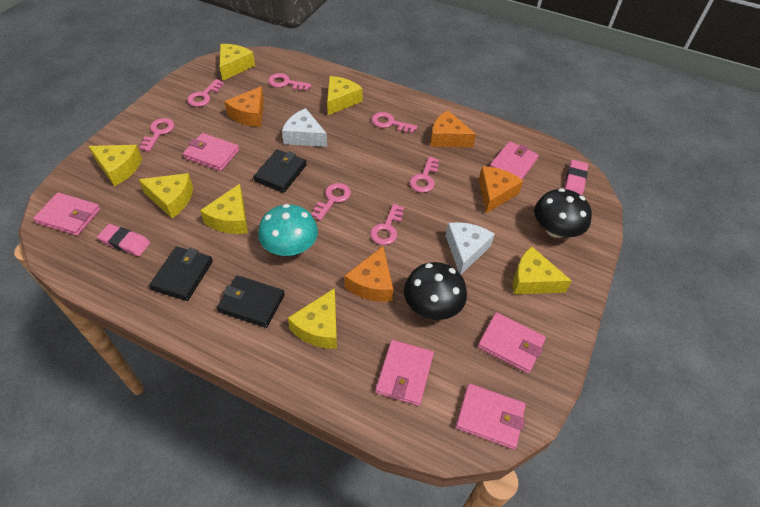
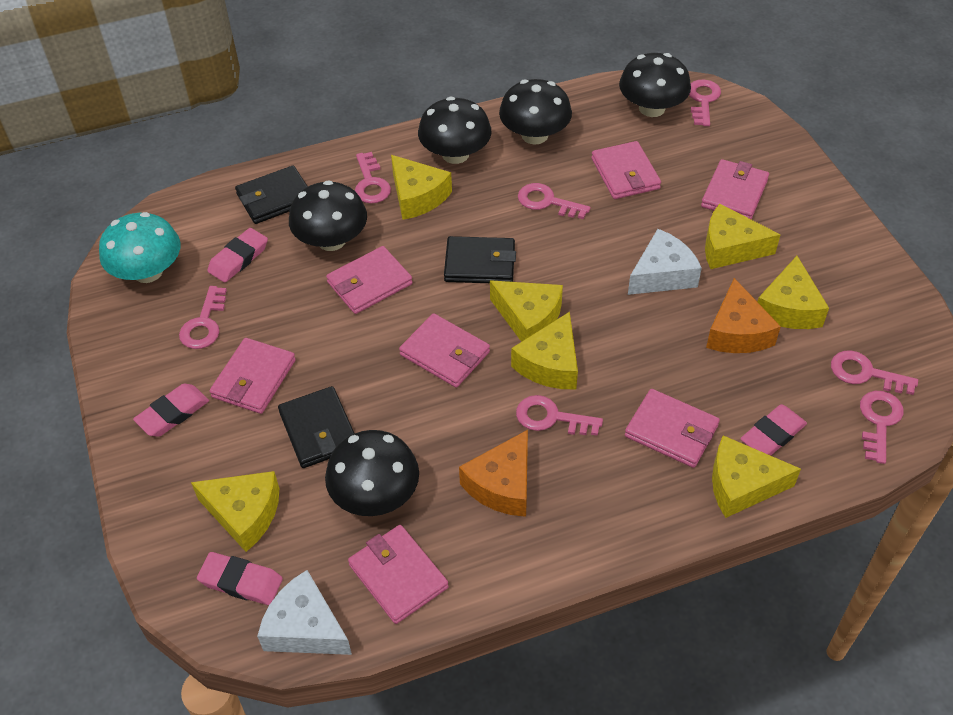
black mushroom: [404,262,467,320] [534,188,592,238] = 2 -> [289,180,367,251] [325,430,419,516] [418,97,492,164] [499,79,572,145] [619,53,691,117] = 5
orange cheese: [224,86,264,127] [344,246,393,302] [430,110,476,147] [479,166,523,213] = 4 -> [459,430,528,517] [706,278,781,353] = 2
pink eraser: [97,224,150,256] [565,160,588,196] = 2 -> [133,384,209,437] [197,552,283,605] [207,228,268,283] [741,404,807,456] = 4
pink wallet: [33,192,100,236] [183,133,239,171] [375,340,434,406] [456,384,526,449] [478,312,546,374] [490,141,539,179] = 6 -> [210,338,296,414] [326,246,413,314] [348,525,449,624] [399,313,490,388] [591,141,661,199] [625,389,720,468] [701,159,769,219] = 7

